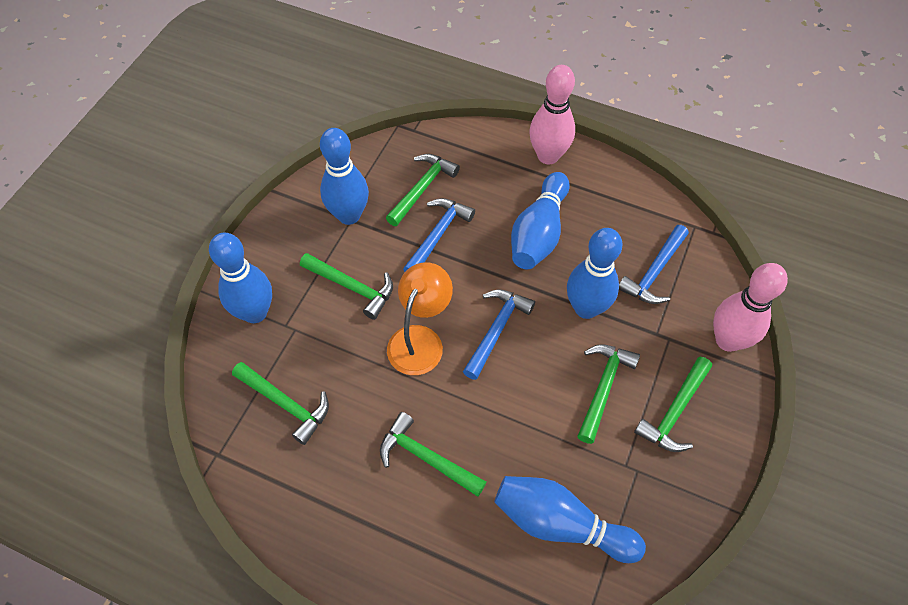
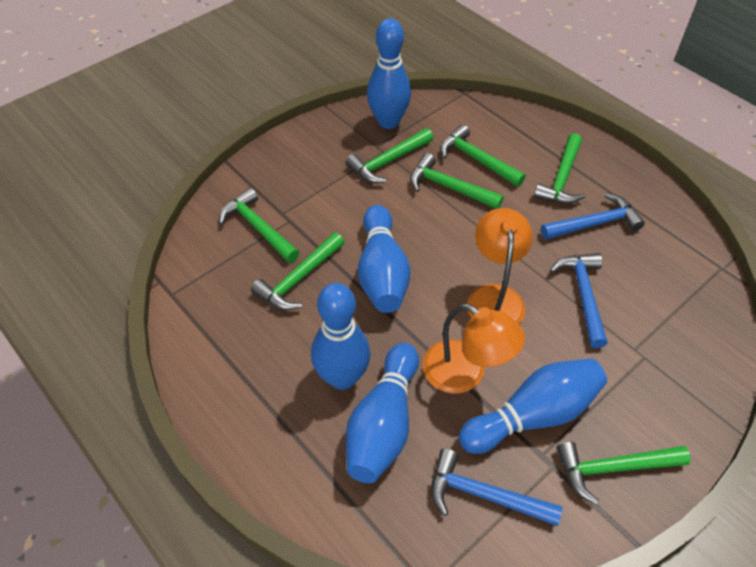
green hammer: [232,362,329,445] [300,253,393,320] [380,412,486,497] [386,154,460,226] [577,344,640,444] [634,357,712,452] = 6 -> [219,188,299,263] [251,232,345,310] [346,128,433,184] [410,153,504,209] [440,124,526,187] [534,133,585,204] [556,442,691,504] = 7
orange lamp: [387,262,453,375] = 1 -> [423,303,525,394] [467,208,533,324] = 2
pink bowling pin: [529,65,575,164] [713,263,788,352] = 2 -> none = 0

